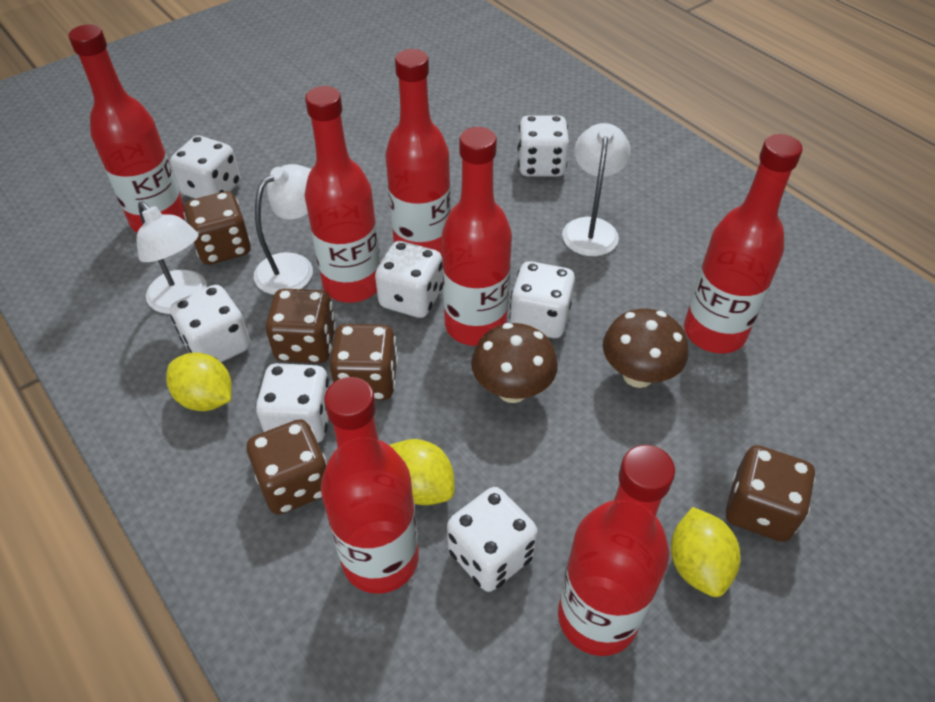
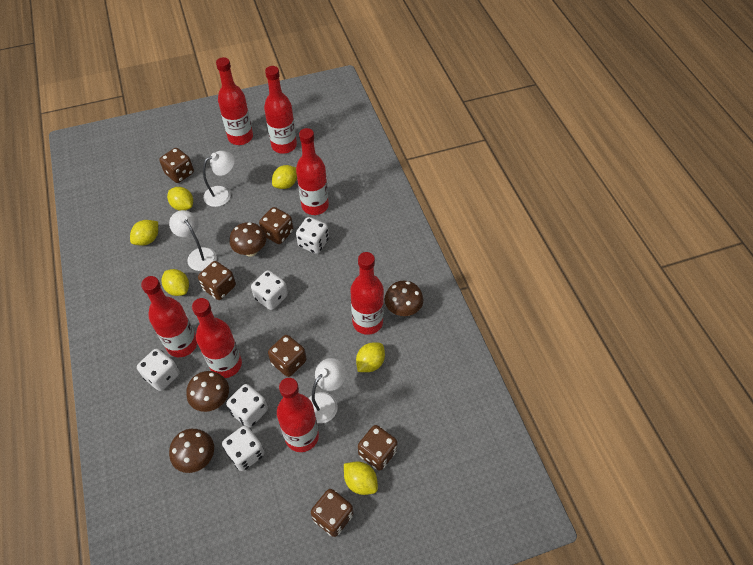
brown dice: [183,191,251,265] [247,419,327,515] [266,289,336,363] [329,324,398,400] [726,445,815,542] = 5 -> [159,148,194,183] [198,261,236,300] [259,207,293,244] [268,335,307,377] [311,489,353,537] [358,425,397,470] = 6
brown mushroom: [471,323,558,403] [603,309,688,388] = 2 -> [169,429,214,473] [186,371,229,412] [229,222,266,257] [385,281,423,316] = 4
white dice: [170,136,240,199] [170,285,250,362] [255,363,329,443] [375,241,443,318] [447,487,538,592] [509,261,575,338] [517,115,569,177] = 7 -> [137,348,180,391] [222,426,265,471] [226,384,268,428] [251,270,288,310] [296,217,329,254] = 5
yellow lemon: [166,352,232,411] [389,439,454,505] [671,507,741,597] = 3 -> [130,220,158,245] [161,269,189,296] [167,187,193,211] [272,165,297,189] [344,461,378,495] [356,342,385,372] = 6

